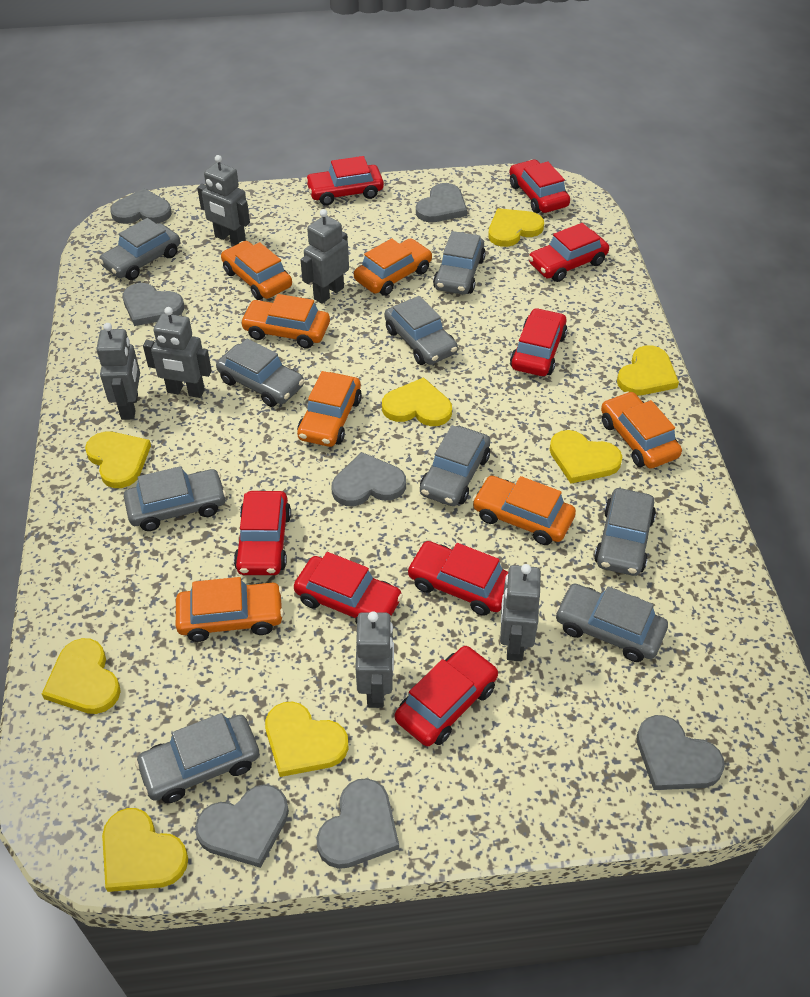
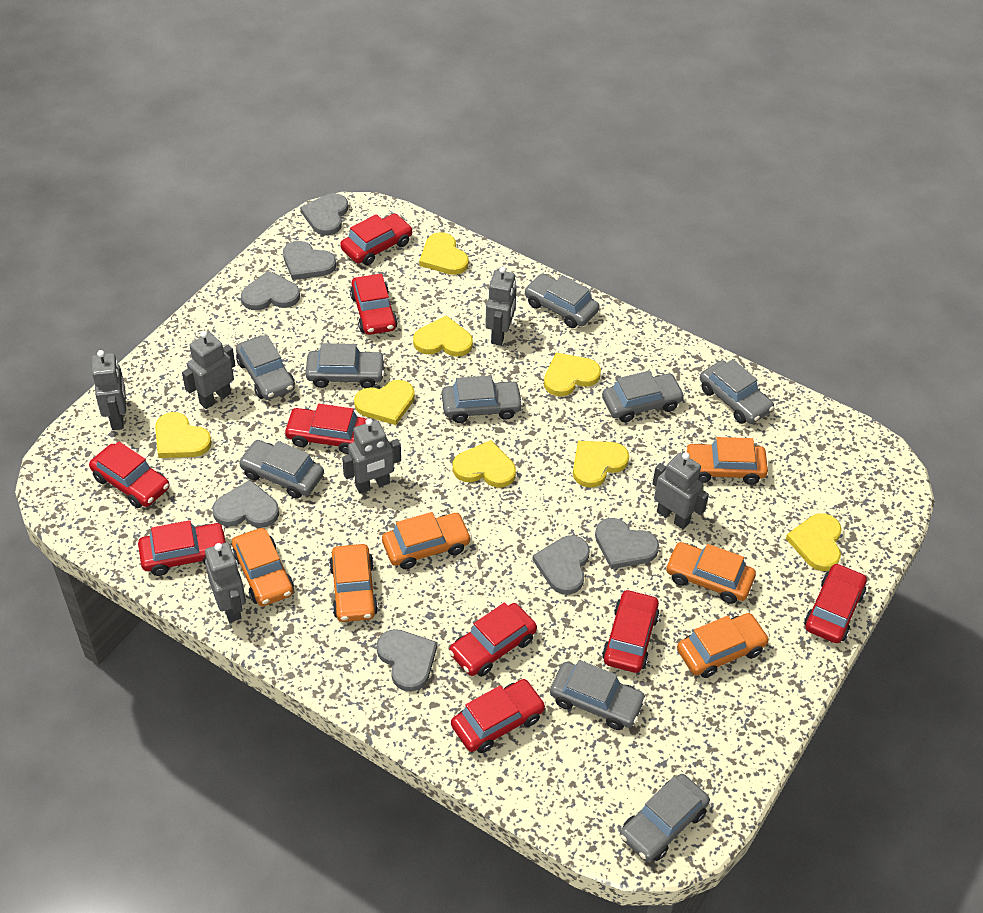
orange car: [176,577,284,642] [221,241,292,300] [240,294,330,348] [297,371,362,447] [354,238,432,296] [472,476,576,545] [601,391,682,469] = 7 -> [232,528,294,606] [329,544,378,622] [382,512,471,569] [666,542,756,604] [677,613,769,678] [685,437,768,485] = 6
red car: [234,491,291,575] [294,552,403,624] [305,156,384,205] [395,646,498,746] [407,541,508,616] [509,159,570,213] [510,308,567,376] [529,223,609,282] = 8 -> [89,442,170,508] [138,520,226,576] [284,404,367,454] [340,213,413,265] [350,274,398,335] [449,602,537,677] [451,679,546,753] [602,589,660,673] [804,563,867,643] = 9

